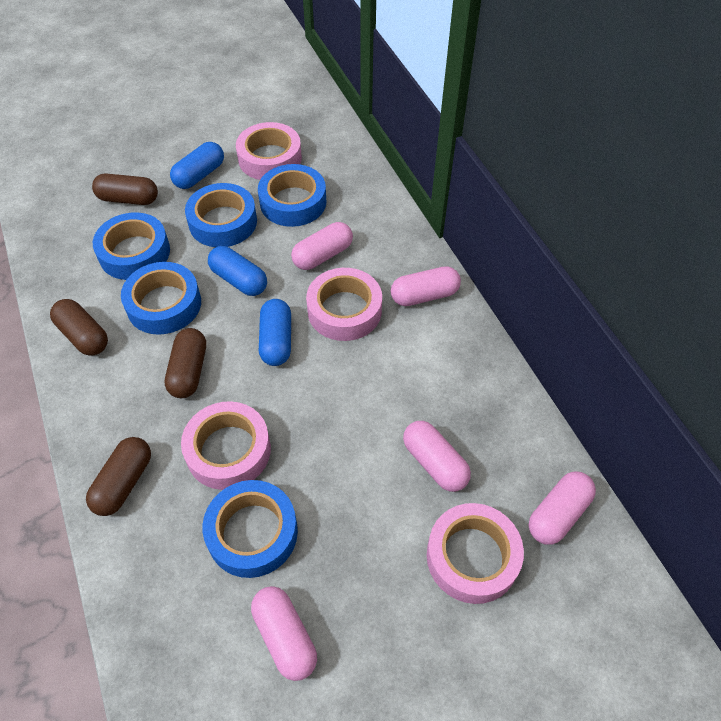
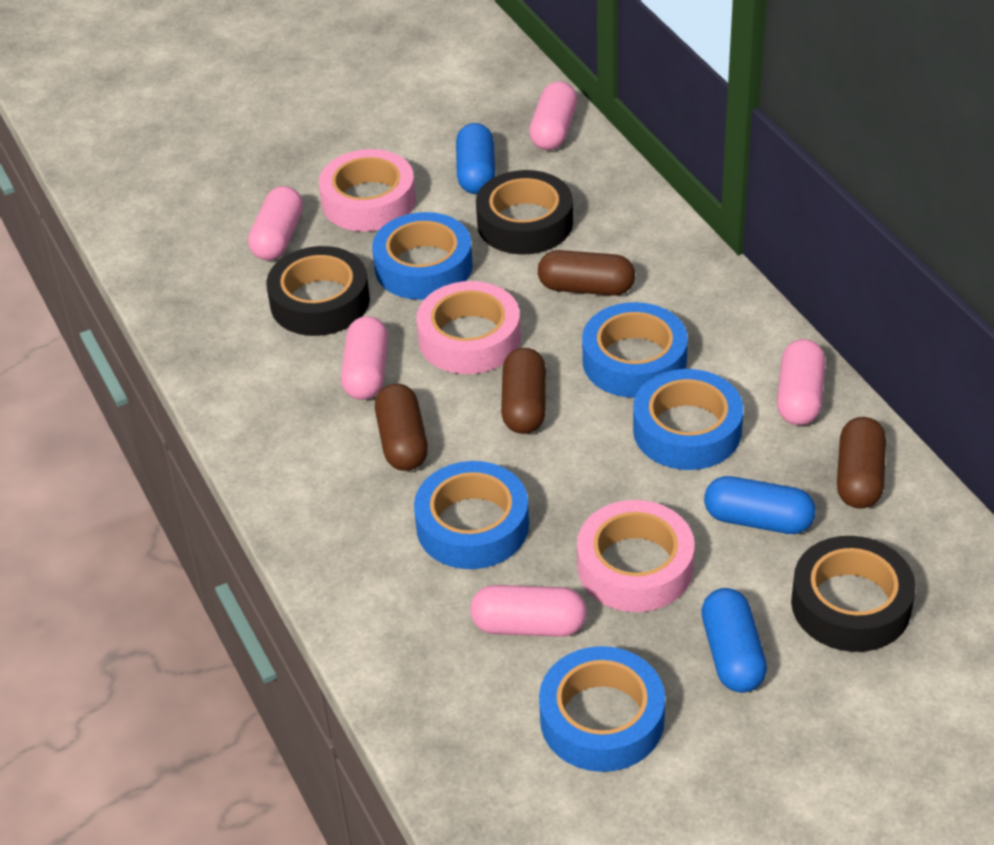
black tape: none = 0 -> [266,246,370,336] [476,170,573,255] [791,536,916,652] = 3
pink tape: [181,401,271,490] [236,122,302,180] [306,268,382,341] [427,503,524,604] = 4 -> [319,149,416,232] [416,281,521,374] [577,500,694,612] = 3

